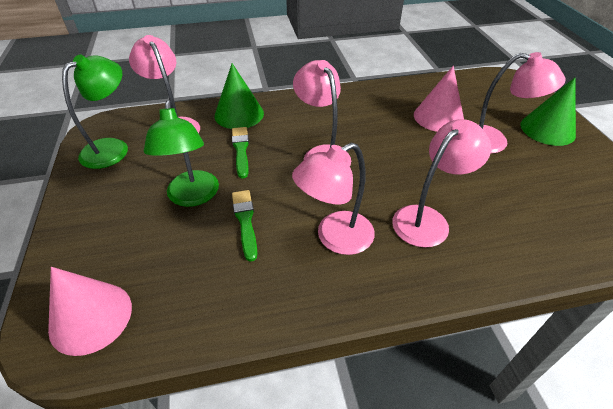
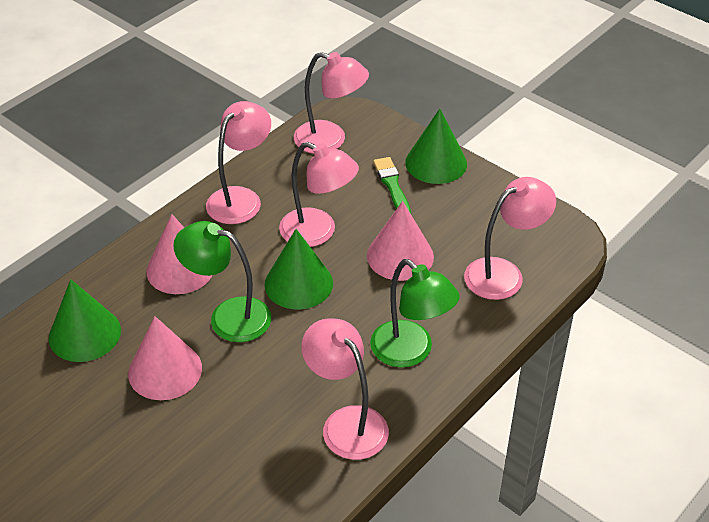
green brush: [232,127,249,178] [232,190,258,261] = 2 -> [373,157,411,214] = 1
green cone: [215,63,264,129] [520,77,576,146] = 2 -> [49,279,121,362] [265,229,333,309] [405,109,467,184] = 3
pink cone: [48,267,132,356] [414,66,464,132] = 2 -> [128,316,202,400] [146,214,213,294] [367,201,434,281] = 3

